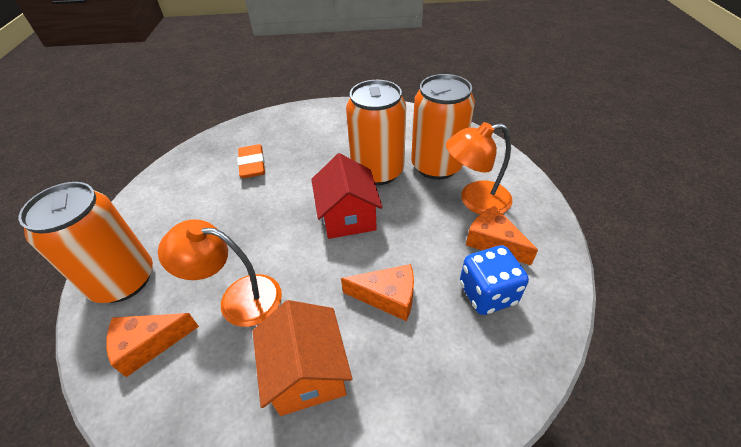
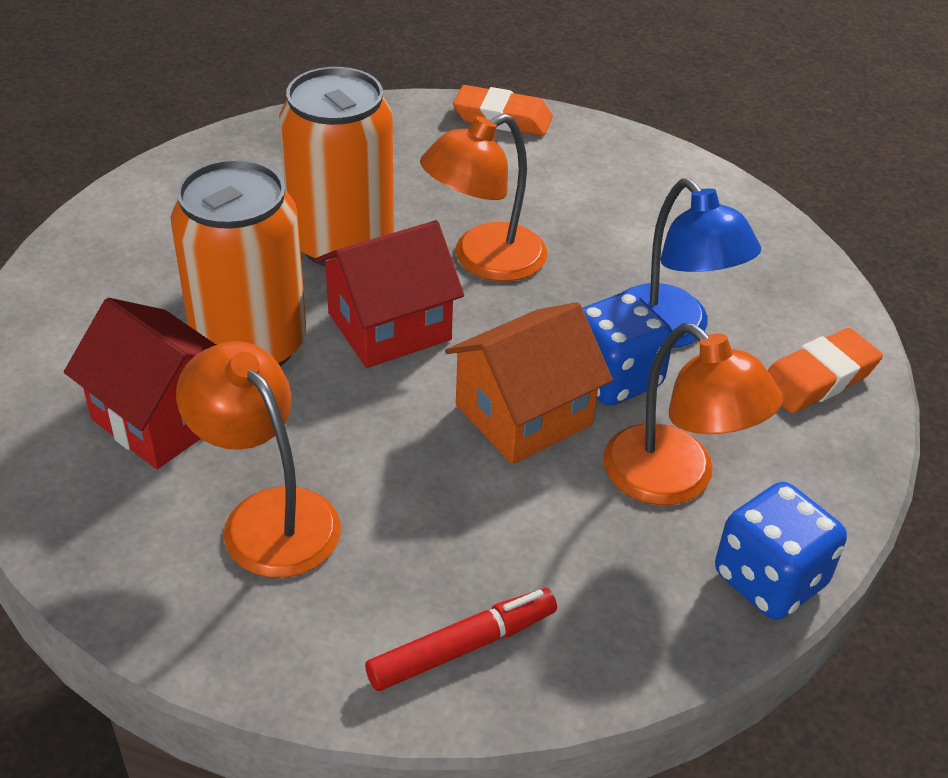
blue dice: [460,245,529,315] = 1 -> [583,291,672,406] [715,482,847,620] = 2
blue lamp: none = 0 -> [623,178,761,348] = 1
orange can: [18,182,153,303] [346,80,406,185] [411,74,475,180] = 3 -> [171,159,306,366] [279,67,394,267] = 2
orange cheese: [106,313,199,377] [341,264,414,321] [466,206,538,265] = 3 -> none = 0
orange eraser: [237,144,265,178] = 1 -> [453,85,553,136] [767,328,883,413] = 2
orange lamp: [158,219,282,327] [446,122,512,214] = 2 -> [176,341,341,578] [420,114,547,281] [603,323,783,505] = 3
red house: [311,153,383,239] = 1 -> [64,298,216,469] [315,220,464,368] = 2
red marker: none = 0 -> [365,588,557,691] = 1

